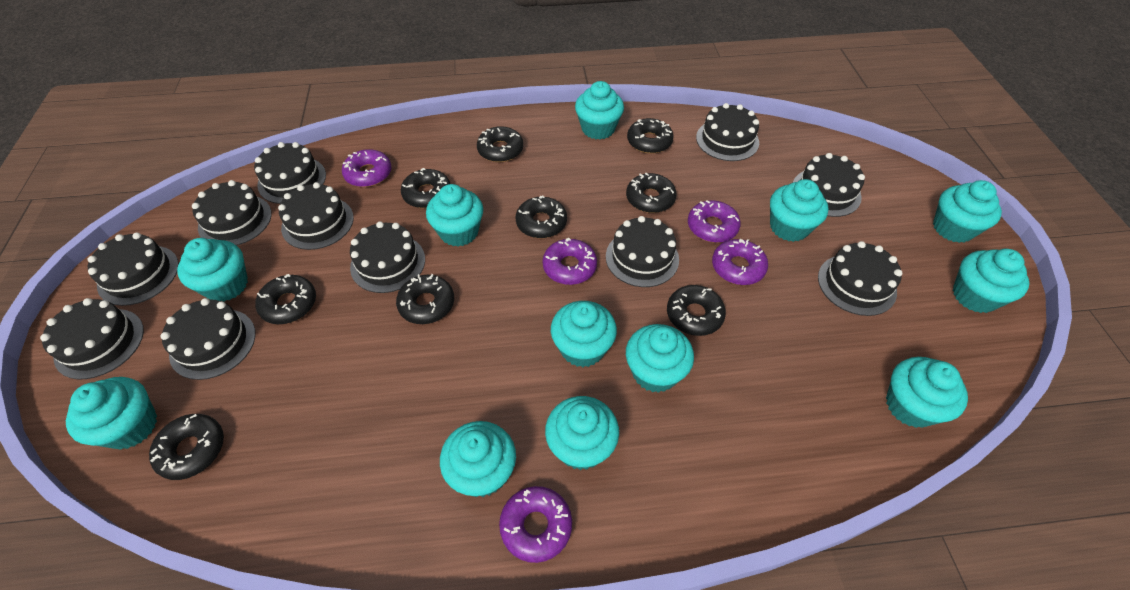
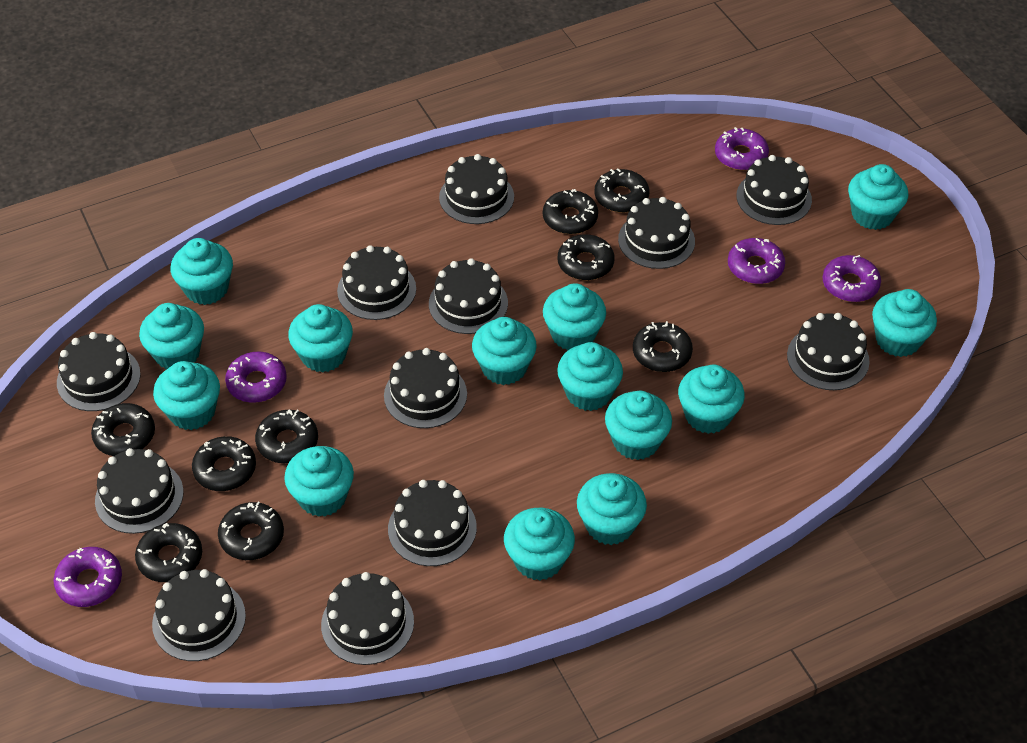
black cake: [40,298,144,379] [88,233,179,306] [161,298,255,380] [192,180,272,246] [254,142,326,204] [278,182,354,250] [350,221,425,293] [606,216,679,287] [696,103,759,161] [793,153,865,217] [818,241,903,316] = 11 -> [57,332,141,411] [95,448,184,534] [152,569,246,661] [321,572,414,665] [337,245,416,320] [384,348,467,428] [388,480,477,566] [429,258,508,334] [439,154,514,224] [618,197,695,269] [736,155,812,225] [787,313,870,390] = 12
turquoise cupcake: [66,377,157,450] [177,238,248,302] [426,184,483,247] [440,421,516,497] [545,396,619,470] [551,301,617,367] [575,81,624,140] [626,324,694,393] [770,179,828,242] [886,357,968,428] [933,180,1002,243] [953,249,1030,313] = 12 -> [139,303,204,369] [153,361,220,430] [171,238,233,305] [284,446,354,517] [288,304,353,373] [472,317,537,385] [504,508,575,581] [543,283,606,351] [557,342,623,411] [577,473,647,545] [605,391,672,460] [678,365,745,434] [848,164,908,230] [872,289,937,357] = 14

